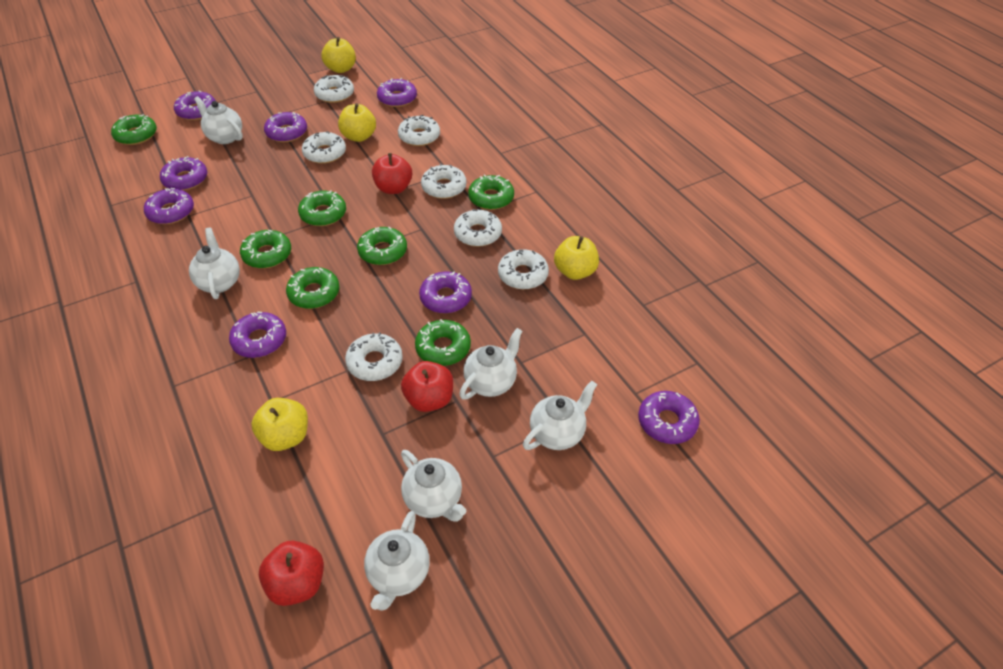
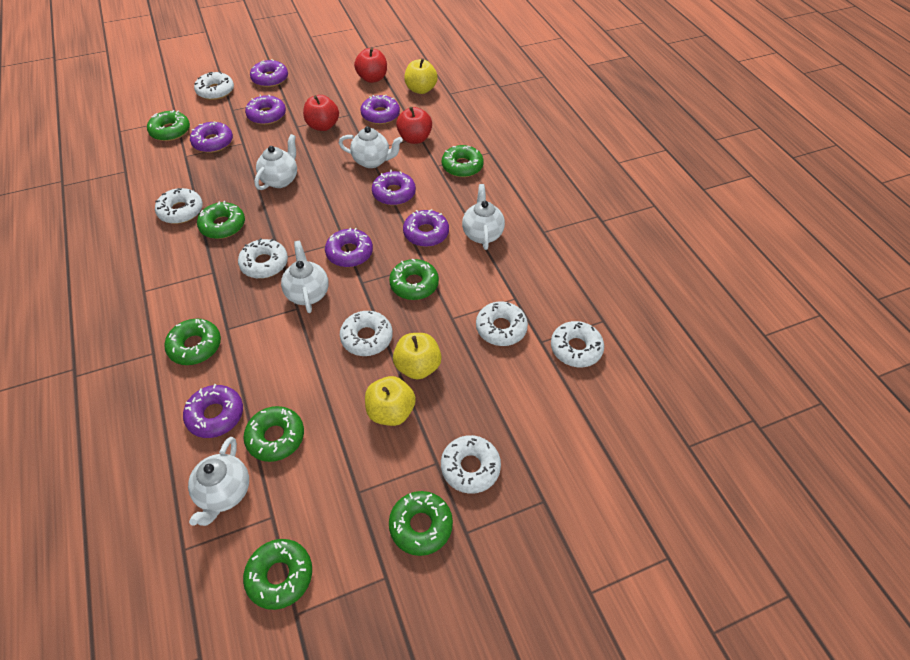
green donut: [111,114,157,145] [240,230,291,268] [286,267,340,309] [298,190,346,226] [357,227,407,265] [415,319,471,366] [468,174,514,210] = 7 -> [147,110,190,141] [164,319,221,365] [197,201,245,239] [243,406,304,462] [243,539,312,610] [389,259,439,300] [389,491,453,556] [442,145,484,177] = 8
white teapot: [189,228,240,299] [194,96,243,144] [364,511,430,611] [401,450,466,521] [459,328,522,399] [523,381,597,450] = 6 -> [188,437,249,526] [254,134,297,190] [281,241,329,313] [339,126,403,168] [462,184,505,250] = 5
yellow apple: [251,398,308,451] [322,37,356,73] [338,103,376,142] [554,236,599,280] = 4 -> [365,376,416,426] [393,333,442,379] [404,58,438,94] = 3

